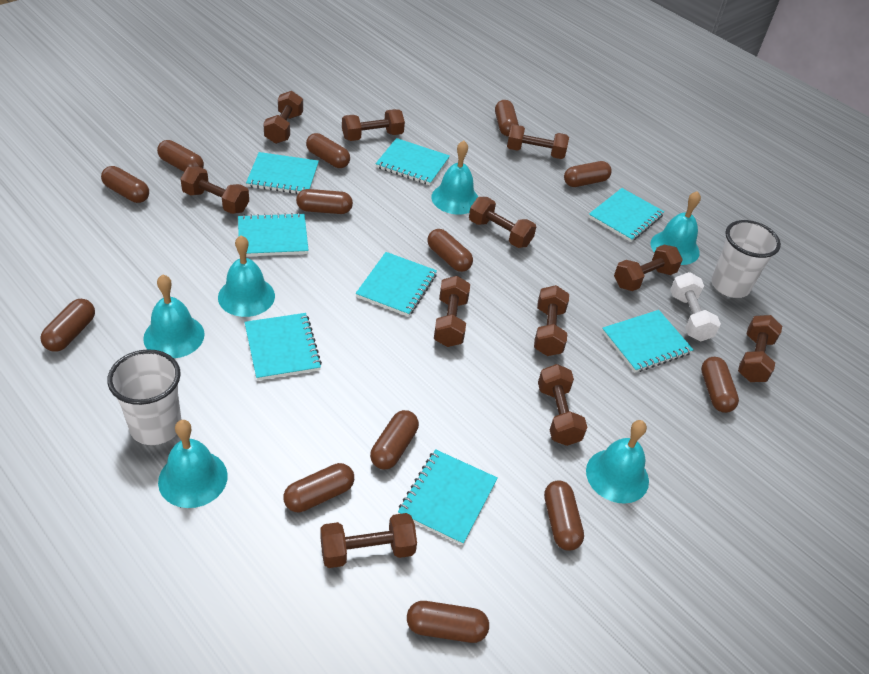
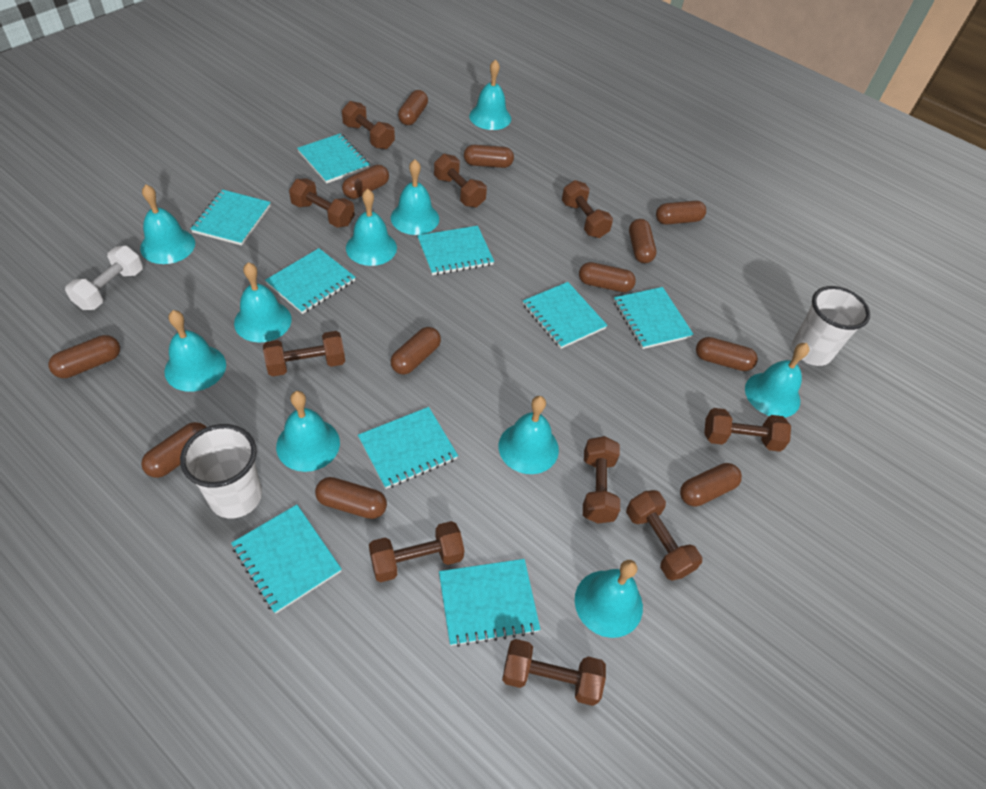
brown capsule: [40,299,95,352] [101,166,149,203] [157,140,204,172] [283,463,354,512] [296,189,353,214] [306,133,350,168] [370,410,419,469] [407,601,489,643] [427,229,473,272] [495,100,519,137] [544,480,584,551] [564,161,612,187] [701,357,739,413] = 13 -> [48,335,120,378] [141,422,206,478] [315,477,387,519] [342,165,389,199] [391,327,441,375] [398,90,428,125] [464,145,514,168] [579,262,636,292] [629,219,656,263] [656,201,706,225] [680,463,742,507] [696,337,758,371] = 12
brown dumbbell: [180,166,249,214] [263,91,303,144] [320,513,417,568] [342,109,405,141] [434,276,470,347] [469,197,536,248] [507,124,569,159] [534,285,569,356] [538,364,587,446] [614,245,683,291] [738,315,782,382] = 11 -> [263,331,345,377] [289,179,355,228] [342,101,395,149] [369,521,465,582] [434,154,487,208] [502,639,606,706] [562,180,613,238] [583,436,620,524] [626,490,702,581] [704,408,791,452] = 10
turquoise bell: [143,275,205,358] [158,420,228,508] [218,235,275,317] [431,140,478,215] [586,420,649,504] [650,191,701,265] = 6 -> [140,185,195,264] [164,310,226,392] [234,262,292,342] [276,391,340,472] [346,189,397,266] [391,159,439,235] [469,59,511,130] [499,396,559,474] [575,560,643,638] [745,343,809,418] = 10
turquoise notebook: [238,213,309,257] [245,313,322,381] [246,152,319,194] [356,252,437,317] [376,138,450,185] [398,449,498,545] [589,188,664,242] [602,310,694,372] = 8 -> [191,189,271,245] [231,505,342,614] [265,248,356,314] [297,133,370,184] [358,407,458,489] [417,226,494,275] [439,559,541,647] [523,282,607,349] [614,287,694,349] = 9

